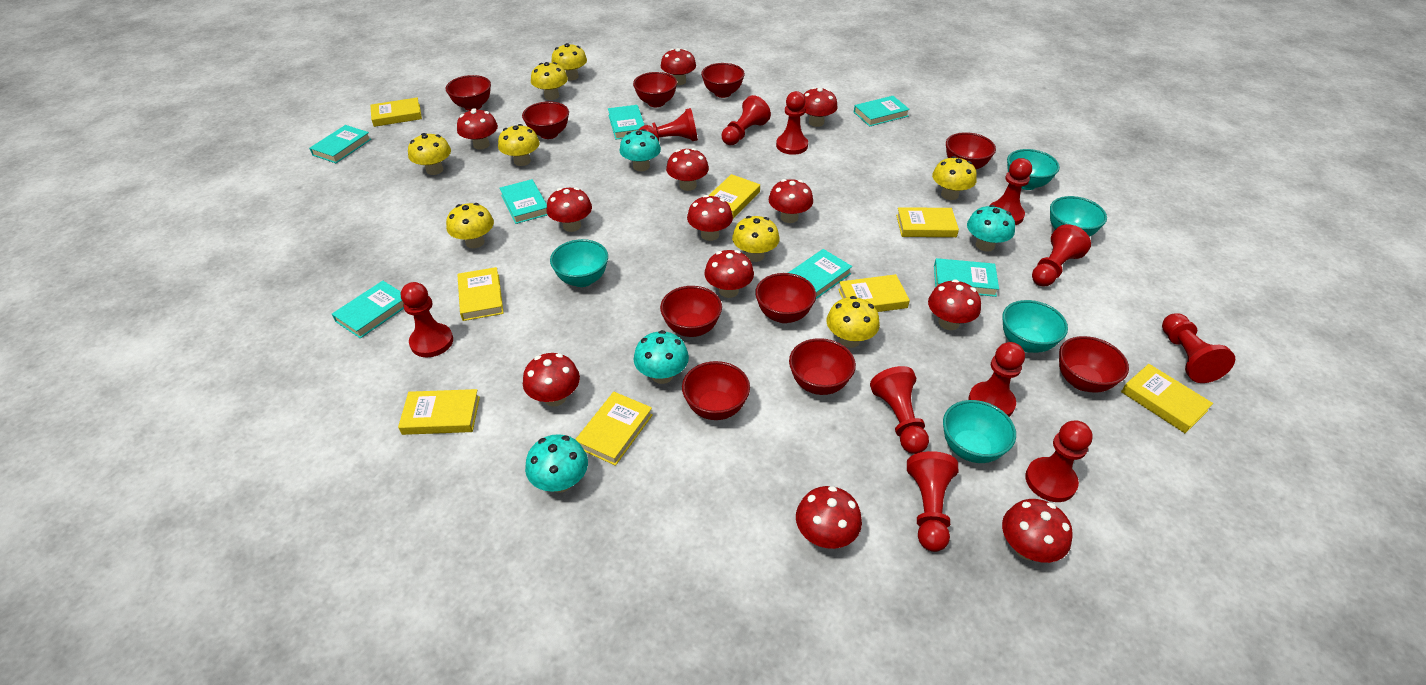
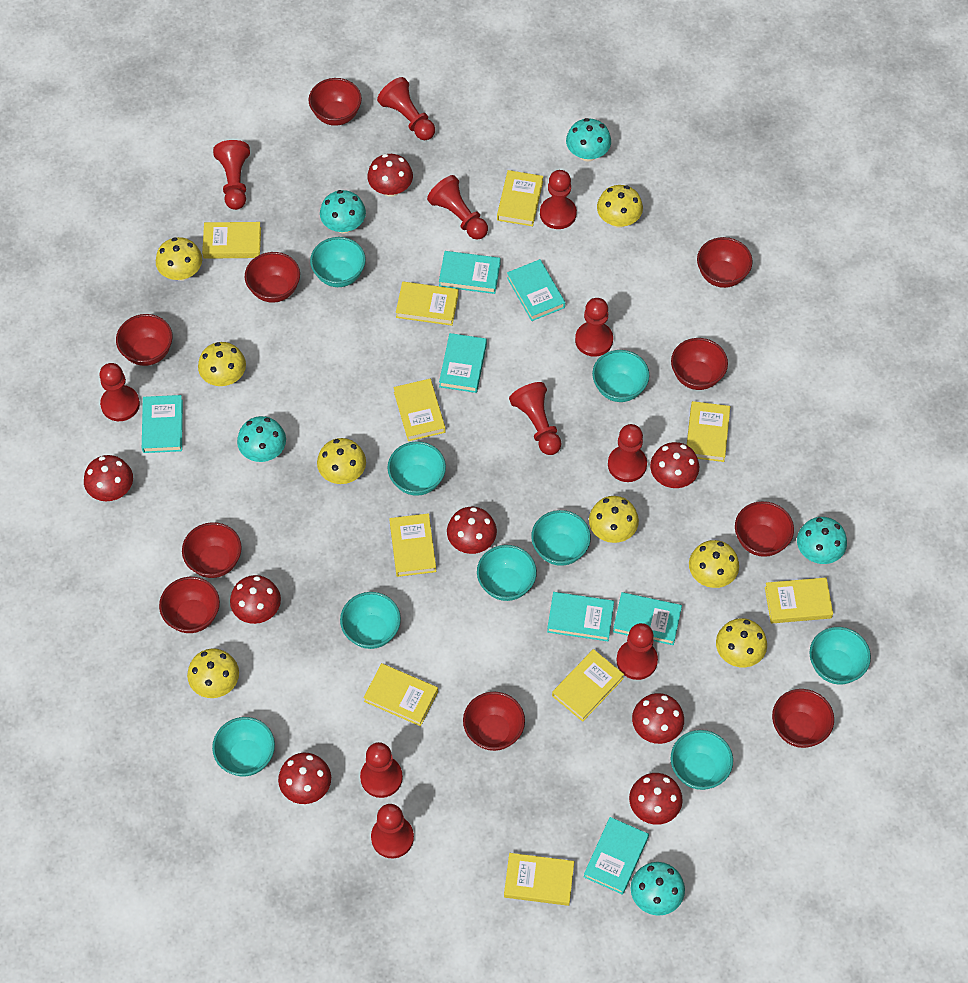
red mushroom: [457,108,498,150] [523,353,580,407] [546,187,592,232] [661,48,696,85] [666,148,709,191] [687,195,733,241] [704,250,754,298] [769,179,813,223] [796,486,862,549] [803,87,838,127] [928,279,981,330] [1002,499,1073,563] = 12 -> [84,455,133,501] [230,575,281,624] [278,753,331,804] [367,154,413,197] [447,507,497,554] [629,773,683,825] [632,693,684,744] [650,442,699,488] = 8
turquoise bowl: [550,239,608,287] [943,400,1016,463] [1002,300,1068,353] [1007,149,1060,190] [1050,196,1107,237] = 5 -> [212,717,275,777] [310,237,366,287] [340,592,401,649] [388,441,446,496] [477,545,537,601] [531,510,591,566] [592,350,649,402] [671,730,733,790] [809,627,871,684] = 9
turquoise mushroom: [525,434,588,493] [619,129,661,171] [634,330,689,384] [967,205,1015,252] = 4 -> [237,416,286,462] [320,190,366,234] [566,118,611,162] [631,862,685,916] [797,517,847,564] = 5
yellow book: [371,97,422,127] [398,389,480,435] [457,267,504,321] [575,392,653,466] [708,174,760,218] [838,274,910,312] [896,207,959,237] [1121,364,1213,433] = 8 -> [202,222,261,259] [363,663,438,726] [389,513,436,577] [393,379,446,441] [396,281,459,326] [497,170,543,226] [504,853,574,906] [552,649,624,722] [687,401,730,462] [765,578,833,623] = 10

